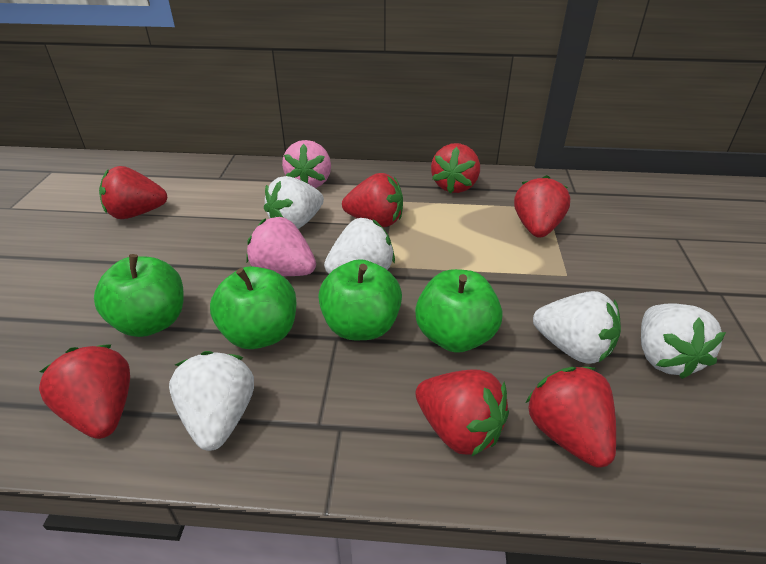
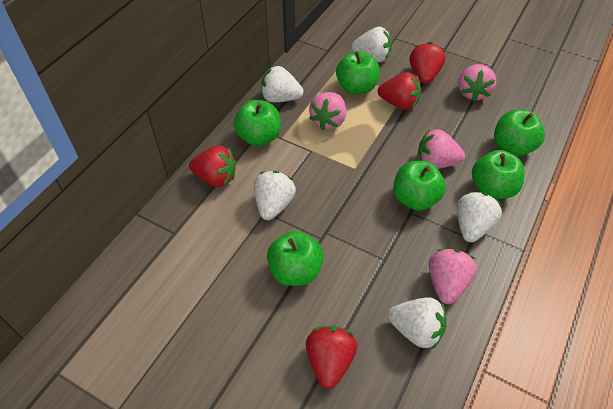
green apple: [94,254,183,337] [210,266,296,349] [318,259,402,340] [415,269,502,353] = 4 -> [234,100,281,146] [267,231,324,286] [336,51,380,95] [393,161,446,211] [472,150,525,199] [494,109,545,156] = 6
pink strawberry: [246,217,316,276] [282,140,331,188] = 2 -> [309,92,346,130] [418,129,465,169] [429,249,477,304] [458,64,497,102] = 4
red strawberry: [39,345,130,439] [99,166,168,219] [342,173,403,227] [415,369,509,457] [431,143,480,193] [514,175,570,238] [526,367,616,468] = 7 -> [189,146,236,187] [306,325,357,389] [378,72,421,110] [410,42,445,84] = 4

